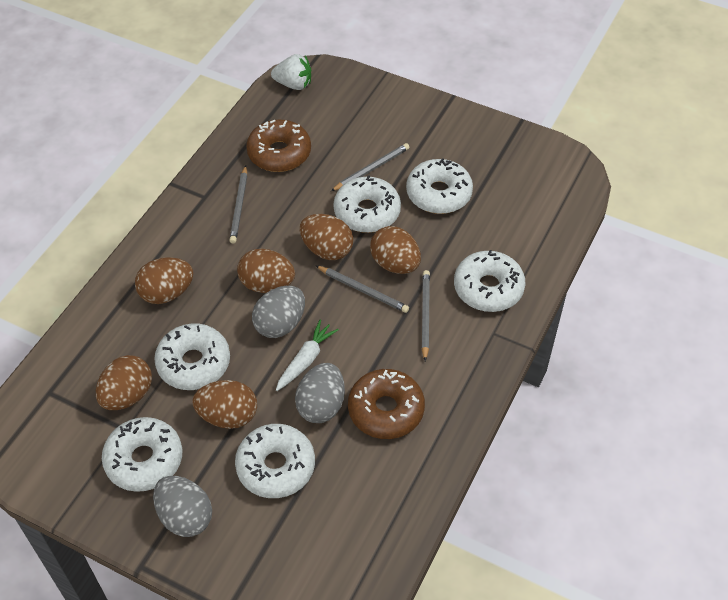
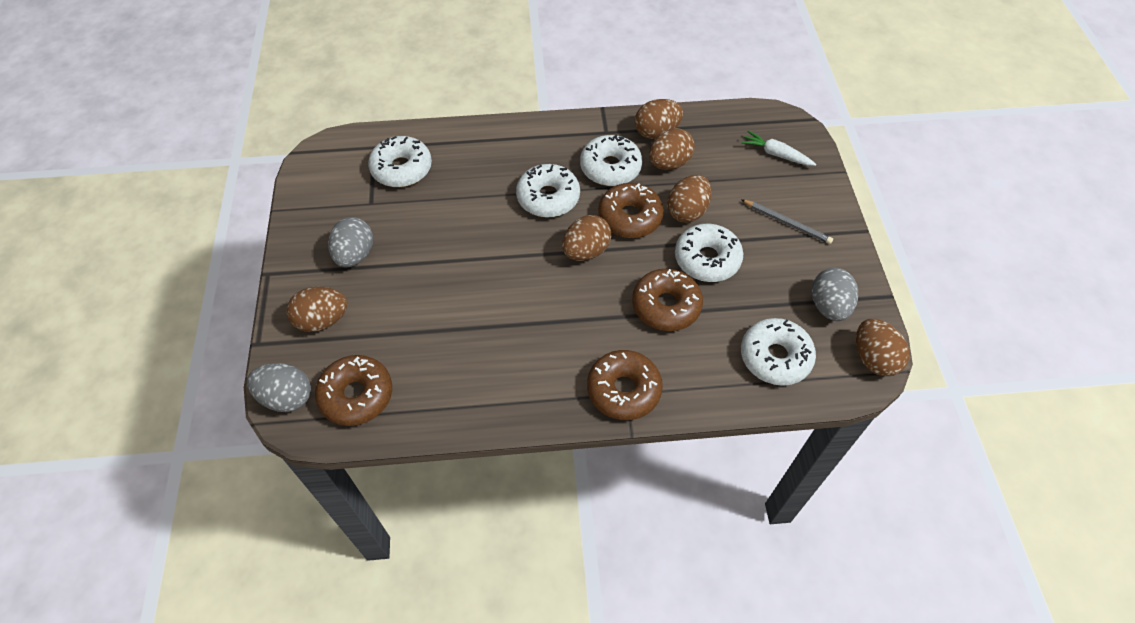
brown donut: [246,120,311,172] [348,369,425,439] = 2 -> [315,355,392,426] [587,350,663,420] [598,183,664,238] [632,268,703,331] = 4
grey pencil: [229,165,247,243] [315,265,409,313] [331,143,410,191] [422,270,430,361] = 4 -> [741,199,833,244] = 1
white donut: [102,417,182,492] [154,324,230,390] [235,424,315,498] [333,175,401,233] [406,158,473,214] [454,250,525,312] = 6 -> [368,136,432,187] [516,164,580,218] [580,134,642,186] [675,224,743,282] [741,318,816,386] = 5
white strawberry: [271,54,311,90] = 1 -> none = 0

